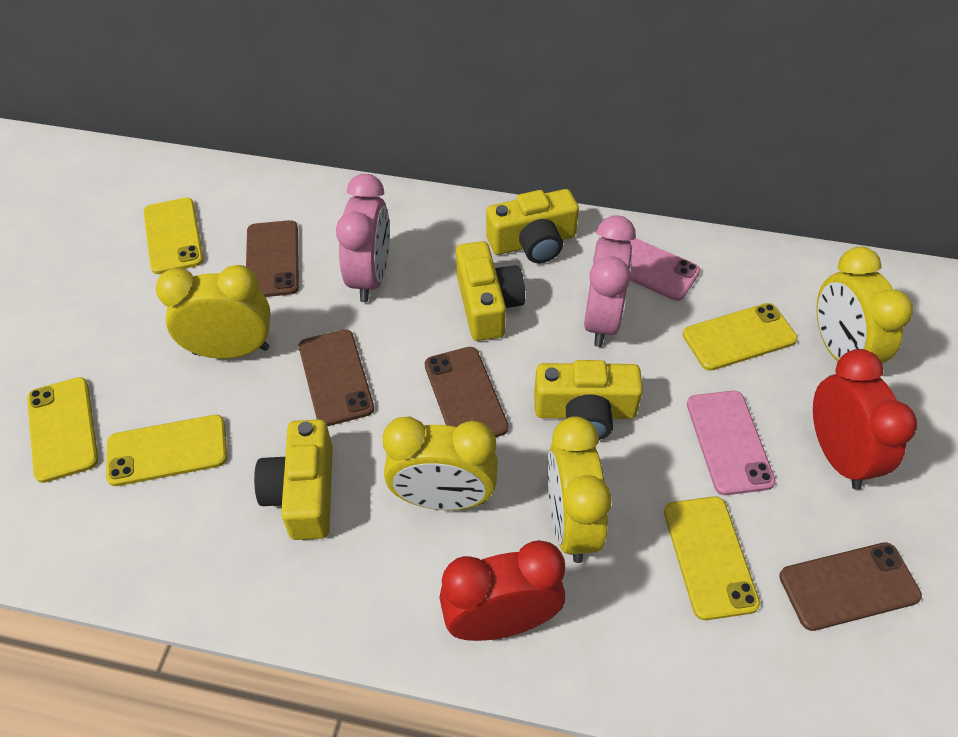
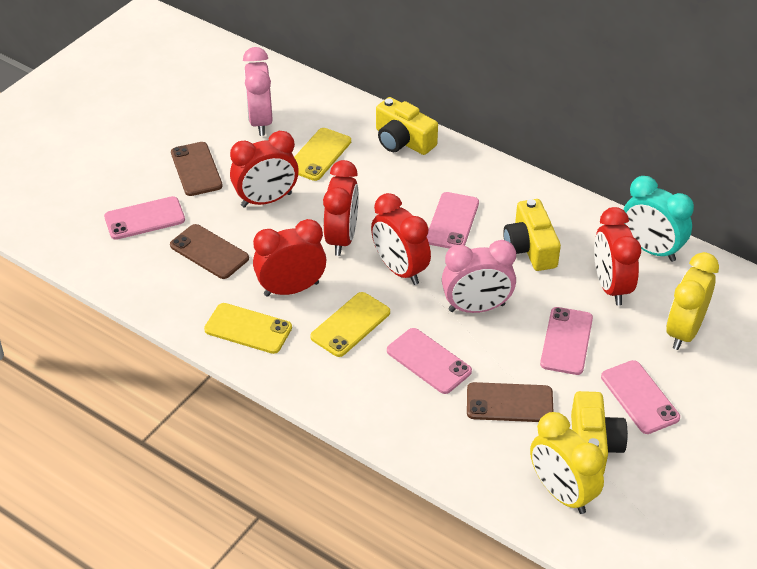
brown phone: [246,220,299,297] [299,329,374,426] [425,347,509,437] [779,542,922,631] = 4 -> [170,224,249,279] [171,142,223,196] [467,382,553,422] = 3
pink phone: [593,238,700,301] [687,391,776,495] = 2 -> [104,196,185,240] [387,328,472,394] [427,192,479,249] [540,307,593,375] [601,360,680,434] = 5
red clock: [439,540,565,641] [813,349,917,490] = 2 -> [230,131,299,208] [253,219,326,297] [323,160,359,256] [371,193,431,285] [594,207,641,305] = 5
turquoise clock: none = 0 -> [623,176,694,262] = 1
yellow camera: [254,419,333,540] [456,241,525,341] [486,189,579,263] [534,360,643,440] = 4 -> [376,97,438,155] [503,199,561,271] [571,391,628,475] = 3
yellow clock: [156,265,271,359] [383,417,498,510] [547,416,612,563] [816,247,913,364] = 4 -> [530,412,604,514] [666,252,719,350] = 2
yellow phone: [27,377,98,483] [106,415,227,486] [144,198,204,274] [664,496,760,620] [683,303,797,371] = 5 -> [204,303,292,354] [294,128,351,181] [310,292,390,357] = 3

